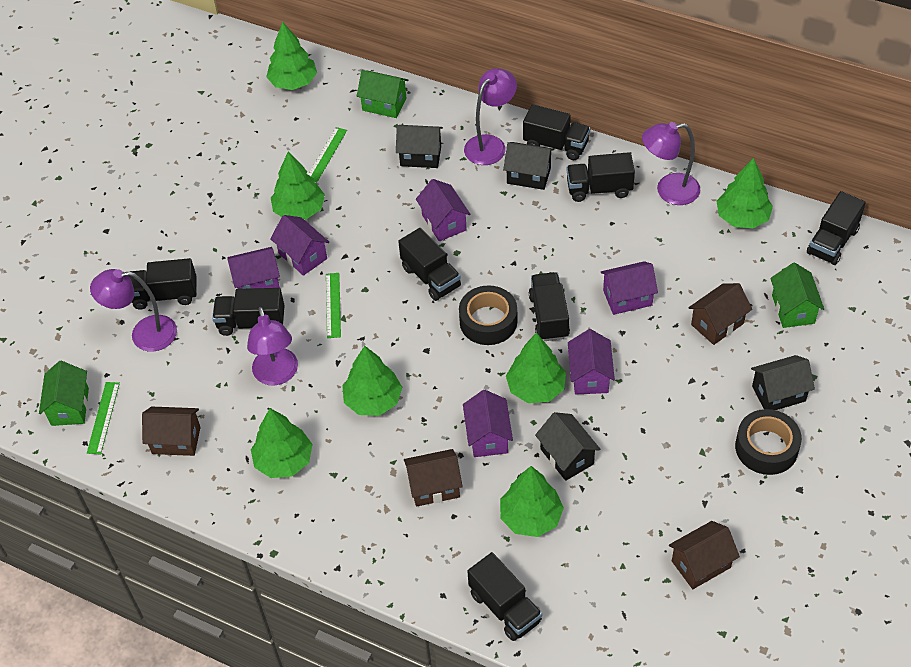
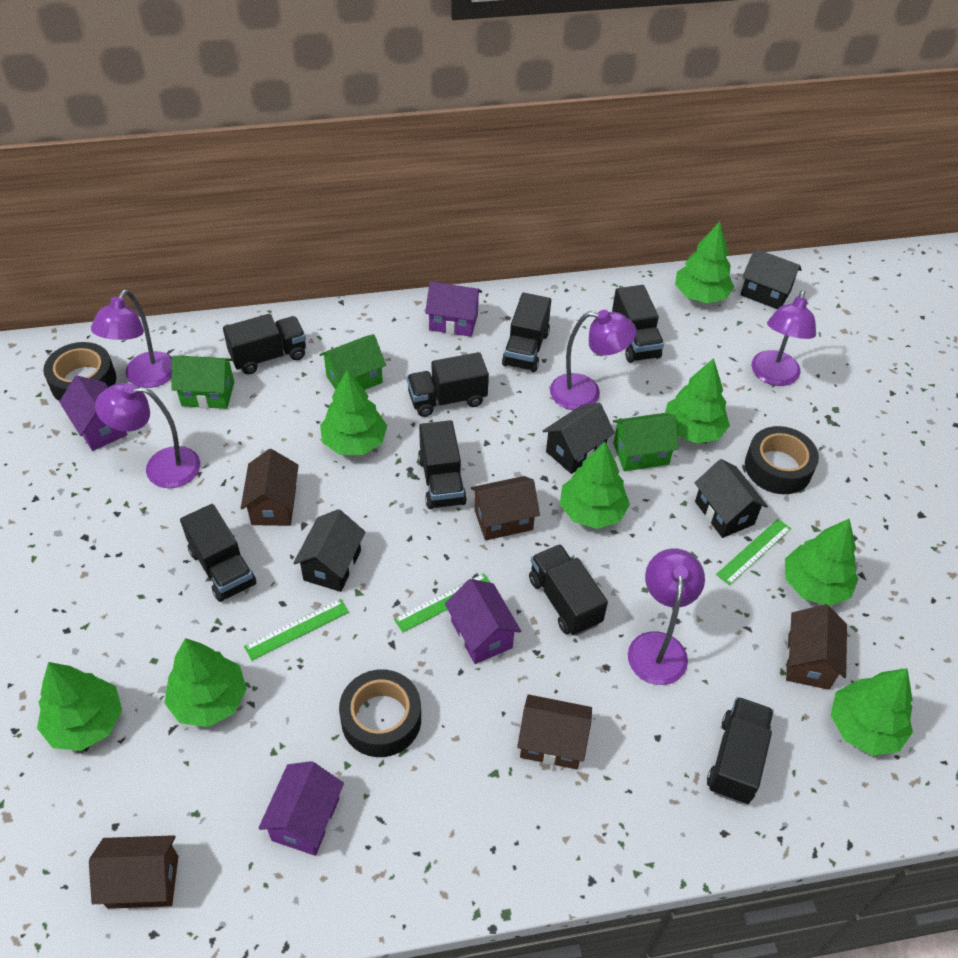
black tape: [459,285,517,345] [735,409,802,475] = 2 -> [43,342,116,401] [339,669,421,757] [745,426,819,494] = 3
brown house: [142,407,201,456] [404,449,463,507] [669,521,740,589] [688,283,752,345] = 4 -> [89,835,178,909] [241,449,299,526] [471,476,540,541] [517,694,592,769] [786,604,847,690] = 5
green tree: [251,408,313,478] [266,22,317,90] [271,152,325,220] [342,346,402,416] [500,466,564,537] [506,333,566,403] [716,158,773,229] = 7 -> [37,662,122,751] [164,638,247,727] [320,370,387,455] [560,442,630,529] [665,358,730,443] [675,222,734,303] [785,519,858,606] [830,668,913,755] = 8
purple house: [228,247,280,289] [270,215,329,276] [416,179,471,241] [463,390,513,457] [568,329,615,394] [601,261,658,315] = 6 -> [59,376,127,451] [258,761,344,856] [425,282,482,337] [445,579,521,664] = 4
purple lamp: [90,269,177,352] [247,307,298,386] [464,68,517,165] [642,122,700,205] = 4 -> [91,290,172,388] [95,383,200,488] [550,310,637,410] [628,548,705,685] [751,290,816,386] = 5

